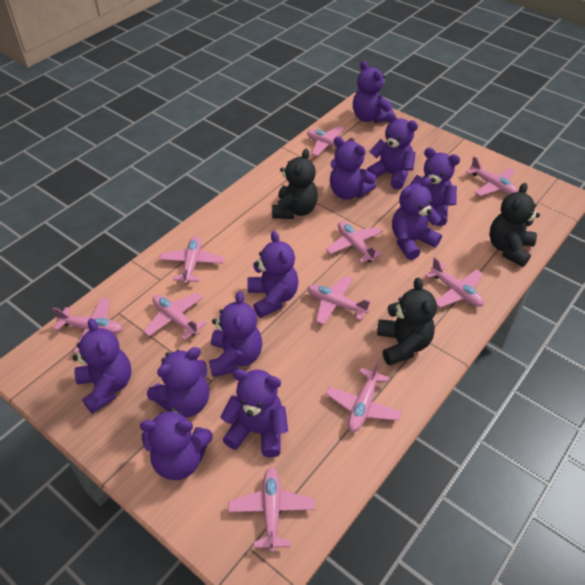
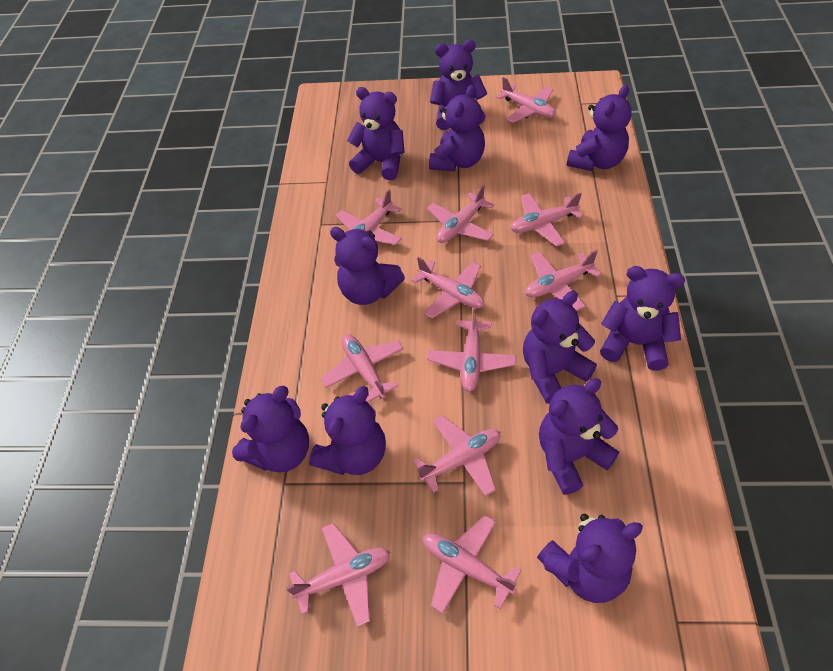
black teddy bear: [272,148,318,219] [377,278,437,366] [489,183,540,267] = 3 -> none = 0
pink plane: [53,297,122,353] [143,293,206,340] [159,236,224,284] [228,467,315,552] [307,126,357,156] [307,276,371,325] [326,221,383,264] [326,361,402,432] [425,257,484,308] [466,156,518,196] = 10 -> [286,523,390,627] [321,334,404,402] [336,189,402,245] [411,257,484,318] [413,415,500,496] [423,515,521,614] [427,185,494,243] [427,308,516,392] [496,77,556,123] [510,193,584,247] [525,250,601,311] = 11

